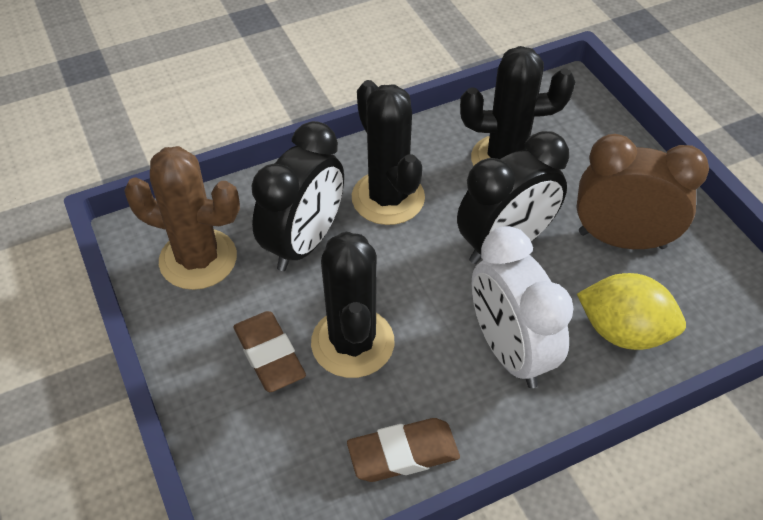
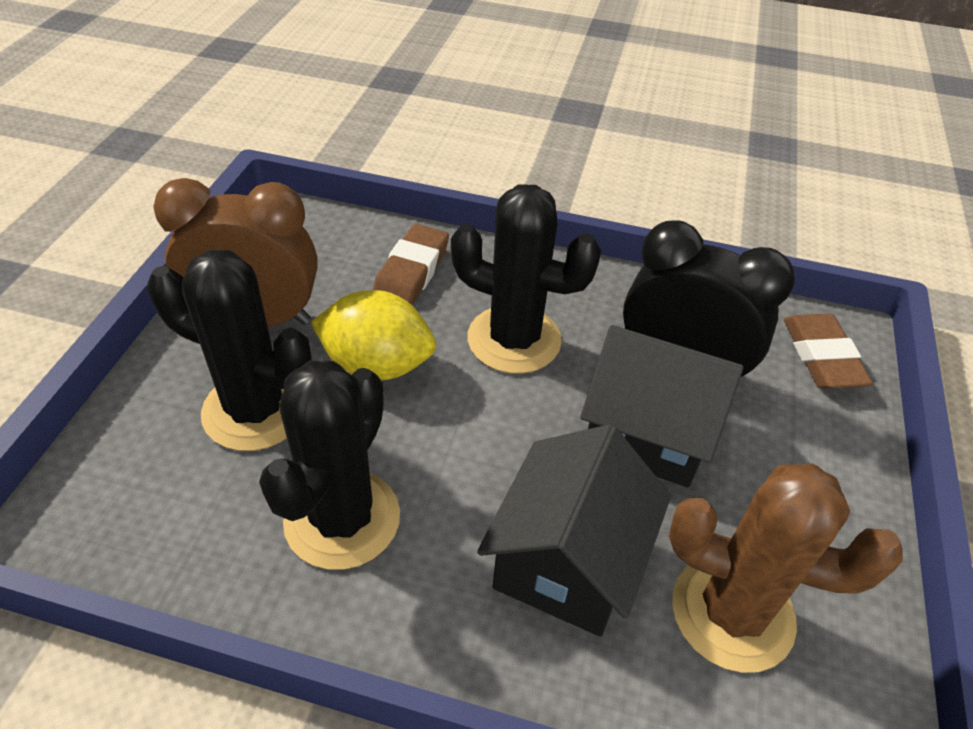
black clock: [251,121,344,271] [457,131,569,264] = 2 -> [623,220,795,377] = 1
black house: none = 0 -> [477,424,671,637] [580,325,744,487] = 2
white clock: [472,226,574,388] = 1 -> none = 0

